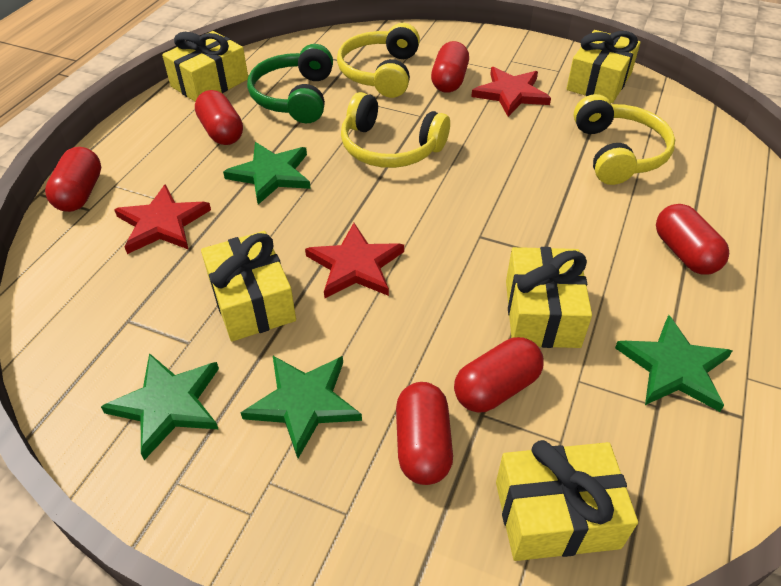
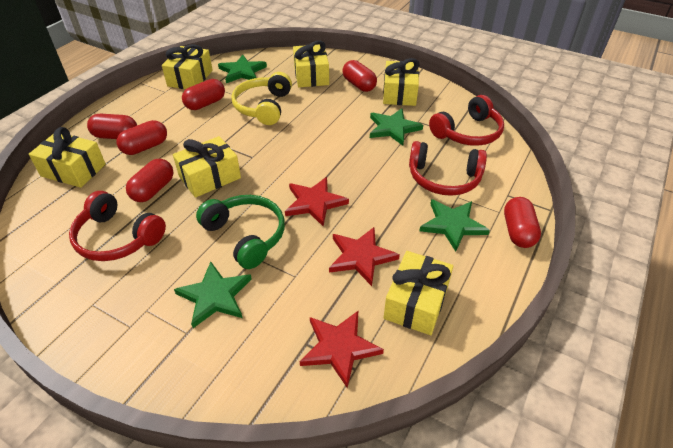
red headphones: none = 0 -> [69,191,166,261] [409,141,487,196] [429,95,504,146] = 3
yellow gift: [162,31,248,102] [201,231,296,341] [496,440,638,561] [506,247,592,348] [566,30,640,103] = 5 -> [29,127,106,188] [162,44,213,89] [173,136,241,198] [293,41,329,87] [383,58,420,106] [384,251,453,335] = 6
yellow headphones: [337,23,420,98] [341,92,450,168] [574,94,675,185] = 3 -> [231,72,292,125] = 1

